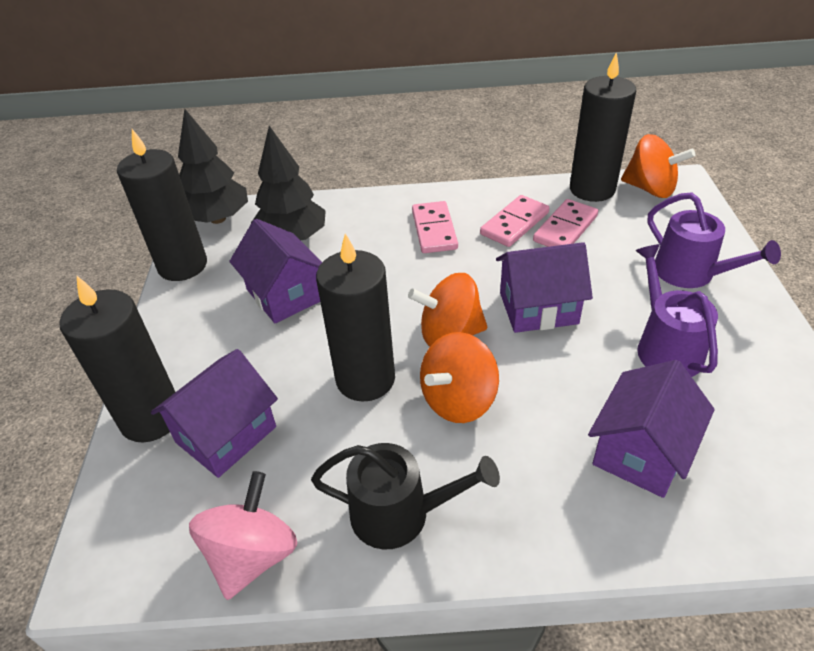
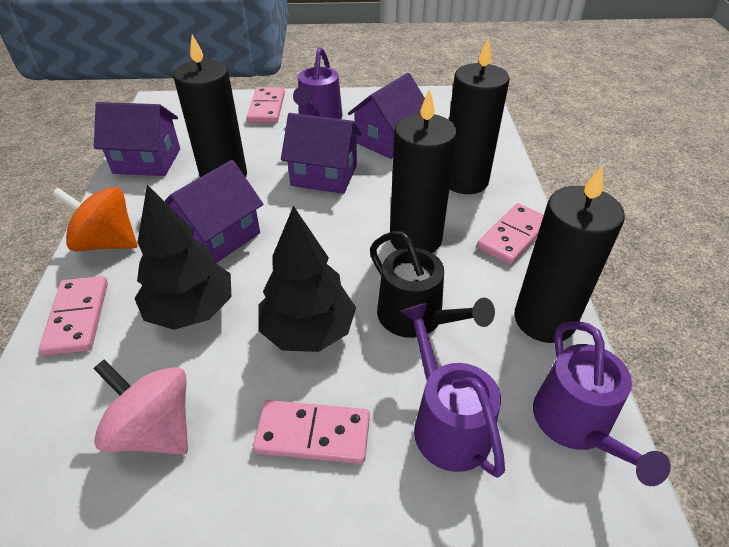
orange spinning top: [408,273,487,347] [420,332,499,423] [621,134,695,198] = 3 -> [52,187,137,252] = 1
pink domino: [412,201,458,253] [480,195,549,247] [533,199,598,247] = 3 -> [39,276,108,356] [247,87,285,123] [253,400,370,464] [477,203,544,265] = 4
purple watering can: [636,244,718,377] [647,192,781,288] = 2 -> [293,47,342,119] [401,302,505,478] [533,321,671,486] = 3

